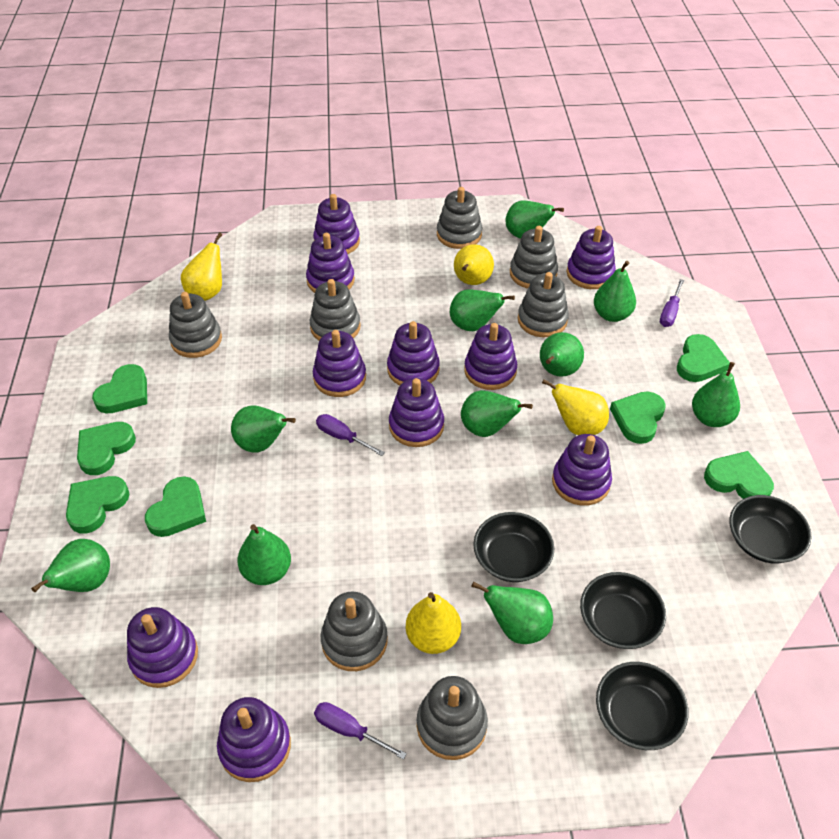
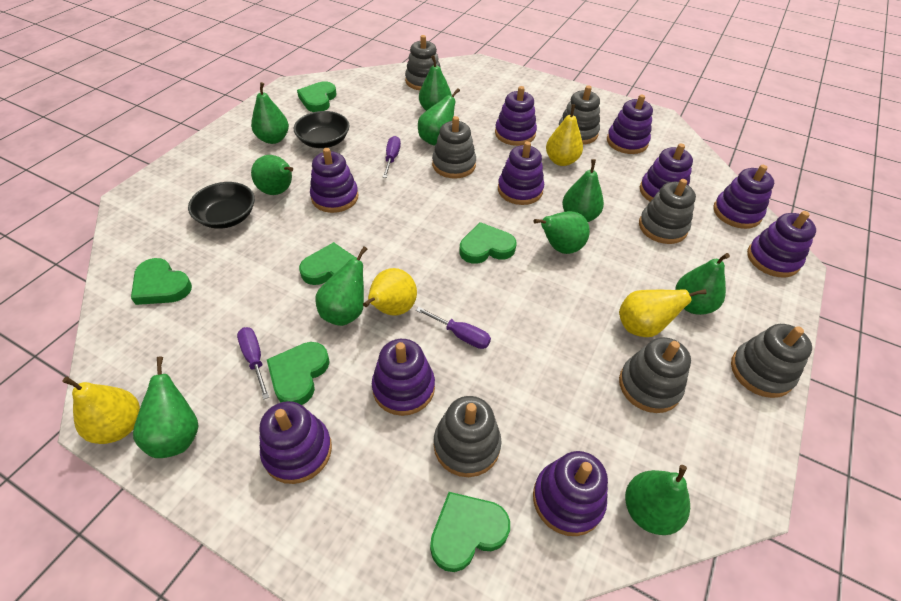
black bowl: [473,512,554,582] [580,572,666,649] [596,662,688,750] [730,495,812,563] = 4 -> [188,182,255,229] [294,111,350,148] = 2
green heart: [66,476,129,534] [77,422,136,475] [92,364,147,414] [145,477,206,537] [610,391,666,444] [677,334,730,382] [704,451,774,499] = 7 -> [131,258,192,305] [267,342,330,405] [297,81,337,112] [299,242,357,285] [430,492,510,572] [459,222,517,264] = 6

